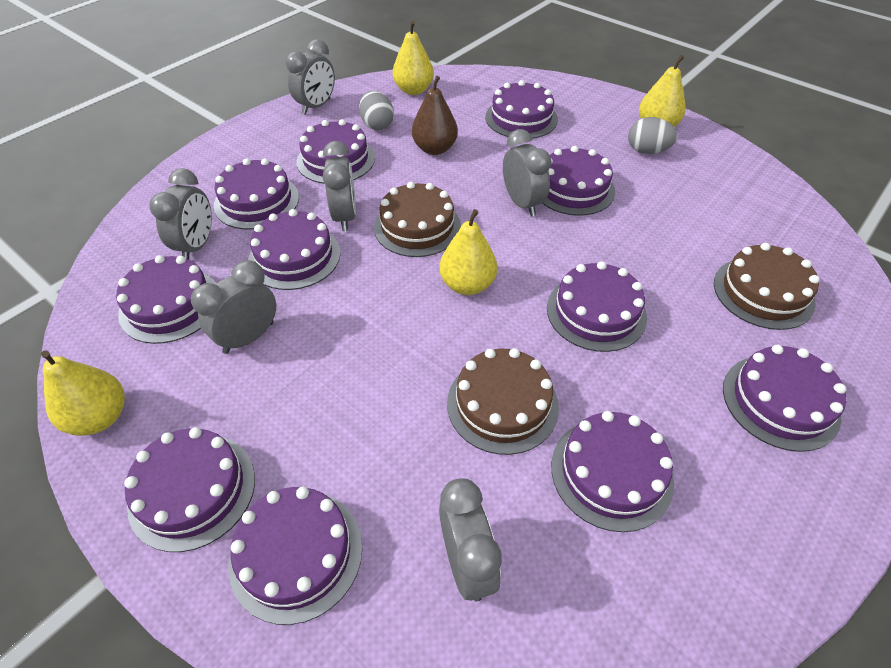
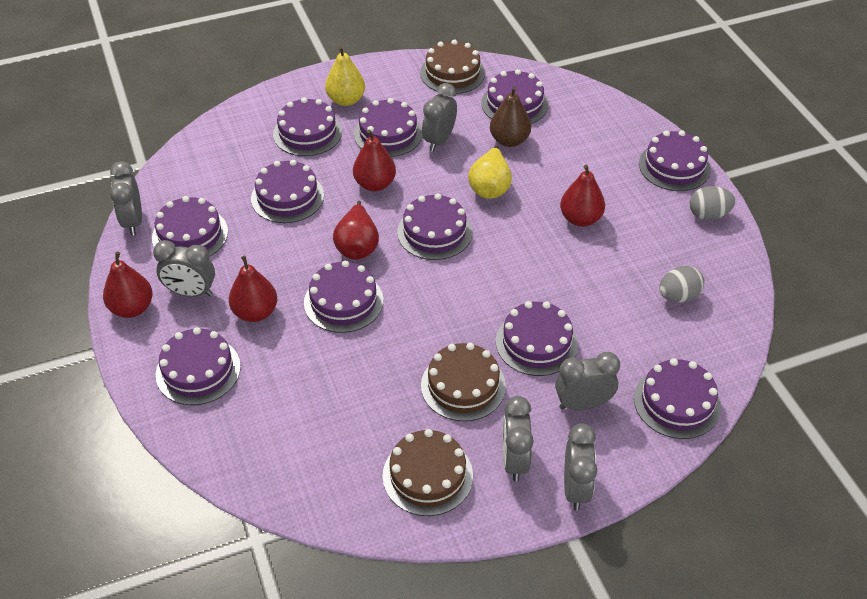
red pear: none = 0 -> [103,251,153,318] [229,256,277,322] [333,201,379,260] [353,130,396,191] [560,165,605,227] = 5
yellow pear: [41,350,125,436] [393,21,434,95] [439,209,497,295] [639,55,686,127] = 4 -> [325,46,365,106] [468,145,512,199] = 2

